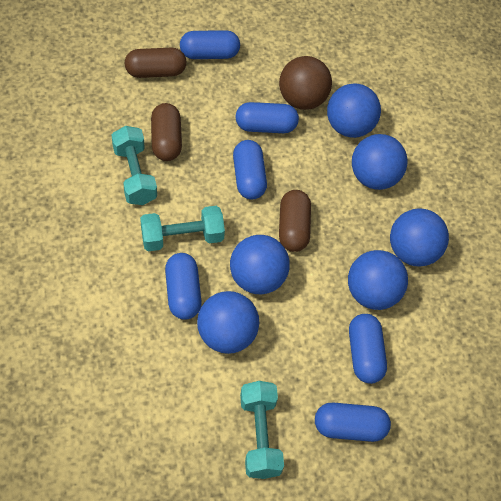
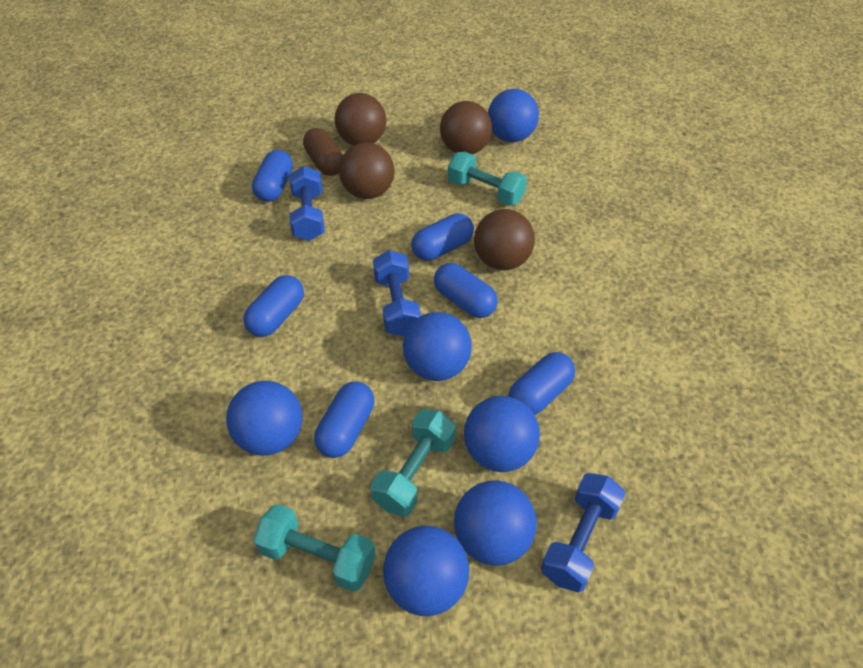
blue dumbbell: none = 0 -> [290,166,324,241] [373,250,421,337] [541,473,626,593] = 3
brown ball: [279,56,332,110] = 1 -> [335,93,386,146] [339,142,395,199] [440,101,492,154] [474,209,535,270] = 4
brown capsule: [125,48,186,78] [151,103,182,161] [279,190,311,252] = 3 -> [303,128,343,176] = 1

